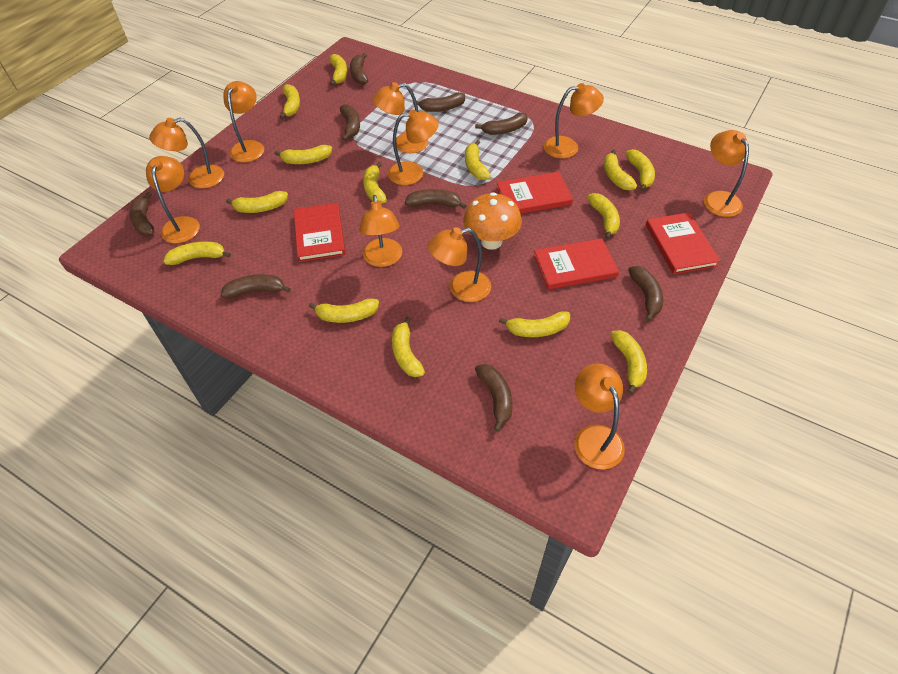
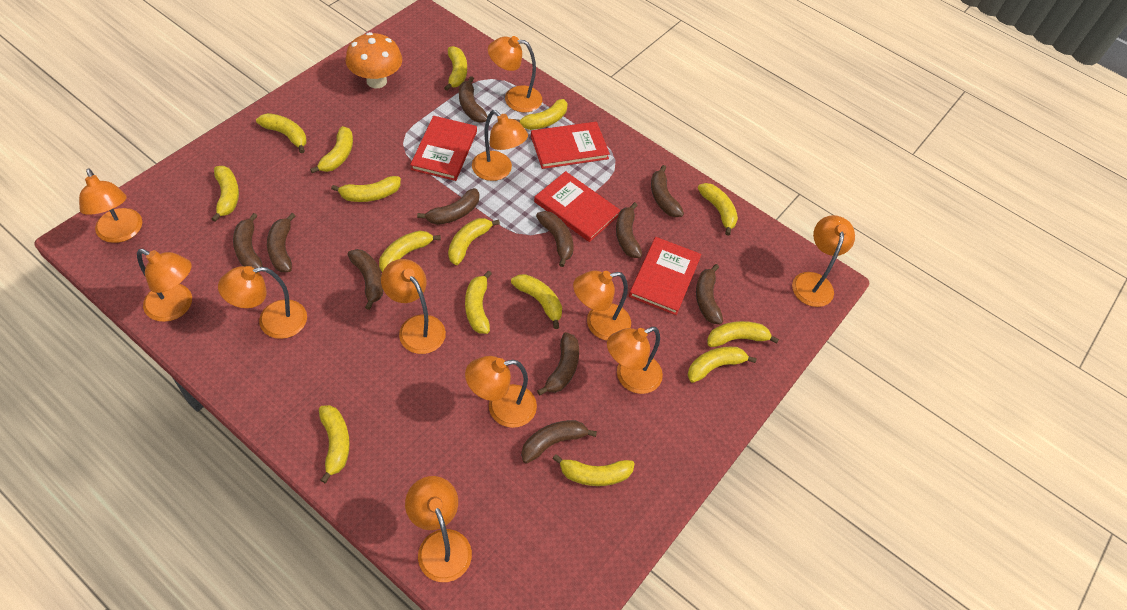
brown banana: [130,192,154,236] [221,274,291,298] [340,104,360,141] [350,53,368,85] [405,189,467,209] [413,92,465,112] [475,113,528,135] [475,364,513,432] [628,266,663,321] = 9 -> [233,213,263,269] [267,213,295,272] [347,249,383,310] [417,188,479,225] [459,76,488,123] [521,420,597,463] [536,211,574,267] [537,332,579,395] [616,202,642,258] [651,165,684,217] [696,264,723,324] = 11
orange lamp: [146,156,200,243] [149,118,224,188] [223,81,264,162] [359,195,402,267] [372,82,428,153] [388,110,439,185] [428,227,491,302] [544,83,604,158] [574,363,625,470] [704,130,749,217] = 10 -> [79,169,142,243] [137,249,192,322] [218,266,307,339] [381,259,446,354] [405,476,472,582] [465,356,537,428] [472,110,528,181] [488,36,542,113] [573,271,631,340] [607,327,663,394] [792,215,855,307] = 11
yellow banana: [163,242,231,265] [226,191,288,213] [275,145,332,164] [279,84,300,119] [309,298,379,323] [329,54,347,86] [363,162,387,204] [392,316,425,377] [465,140,491,180] [499,311,570,337] [587,193,620,239] [604,149,637,191] [610,330,647,394] [626,149,655,191] = 14 -> [211,166,239,222] [256,113,307,153] [310,126,353,173] [319,405,350,483] [331,176,401,202] [379,230,441,272] [444,46,467,91] [448,218,500,265] [465,271,492,334] [511,274,562,329] [514,99,568,130] [553,454,635,486] [688,347,757,383] [698,183,738,236] [707,321,779,347] = 15

